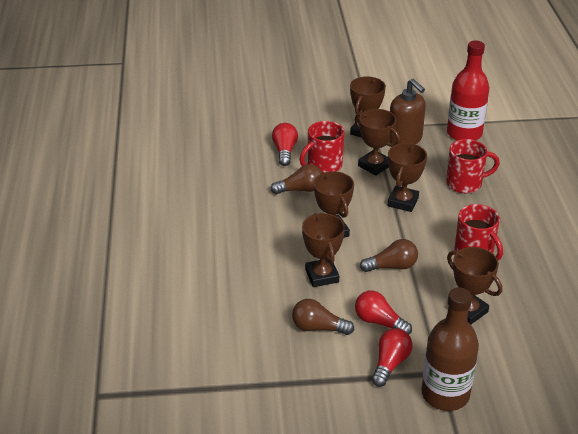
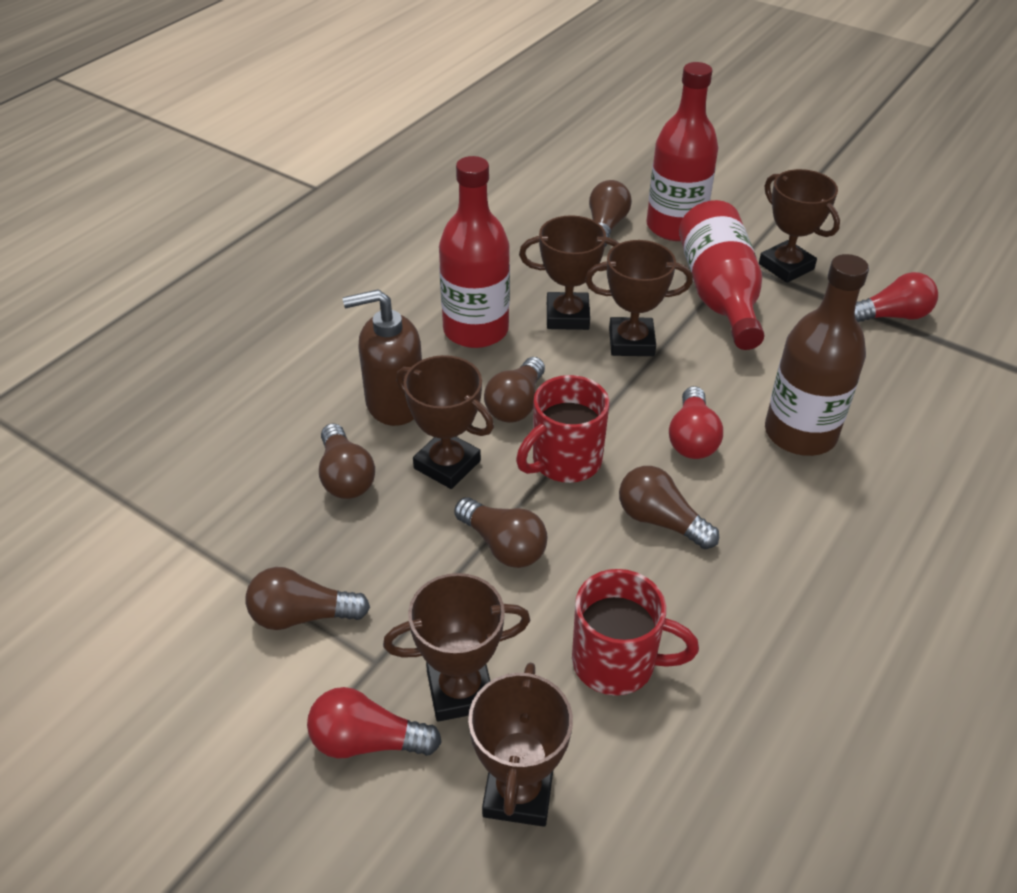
brown light bulb: [270,164,322,194] [292,299,354,335] [360,239,418,272] = 3 -> [246,567,370,630] [319,424,375,499] [454,497,547,568] [484,357,545,423] [589,180,632,247] [619,466,719,549] = 6
red bottle: [447,41,489,140] = 1 -> [439,156,510,348] [646,62,718,241] [679,200,764,350] = 3
red mug: [300,121,345,173] [446,139,500,193] [454,204,503,260] = 3 -> [516,375,609,483] [572,569,699,696] = 2

